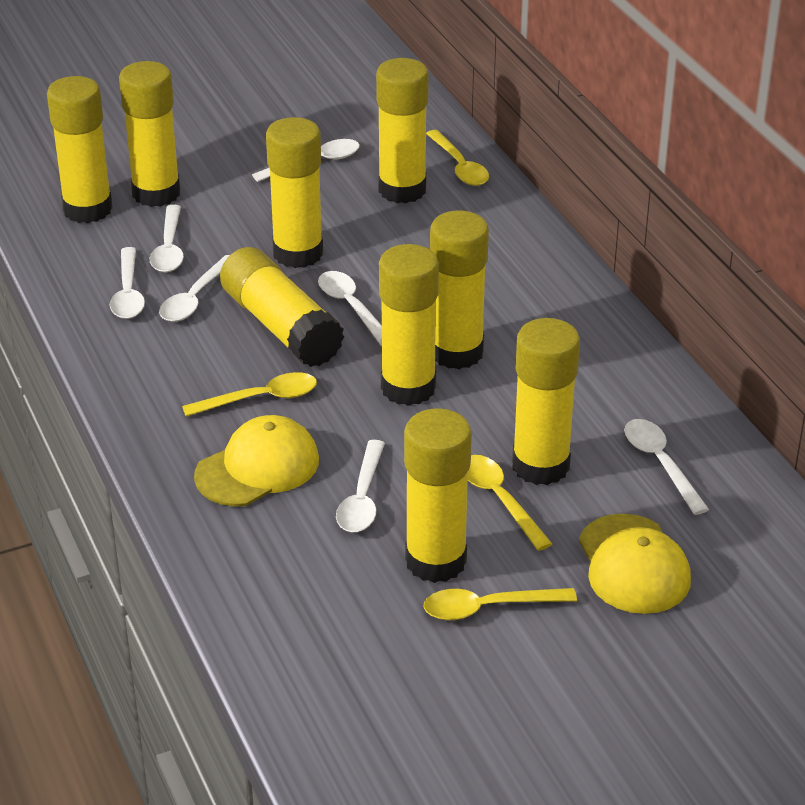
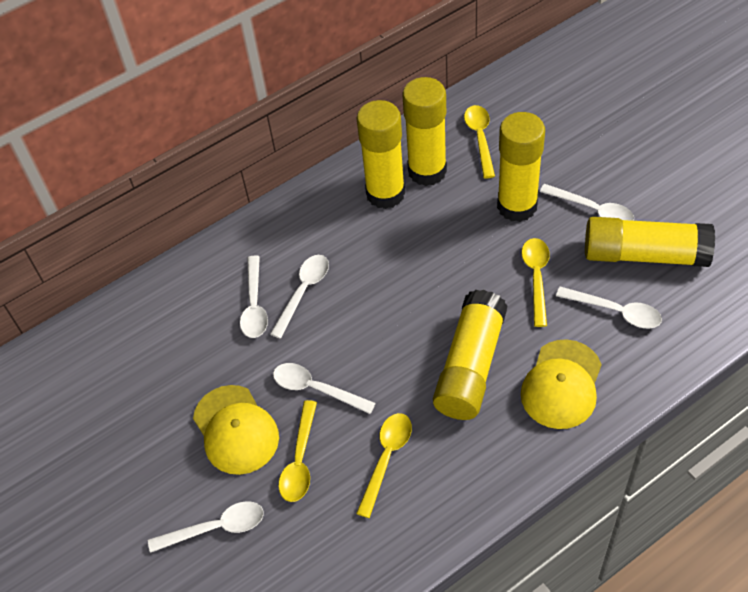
white spoon: [110,247,145,319] [150,205,184,272] [159,255,230,322] [252,139,360,182] [318,271,382,347] [336,440,385,532] [624,419,709,515] = 7 -> [148,501,264,553] [240,255,268,338] [270,255,329,339] [273,363,376,414] [540,184,634,221] [556,287,662,328] = 6
yellow glue stick: [47,76,113,223] [119,61,180,207] [220,247,344,367] [266,117,323,268] [376,58,429,203] [379,244,439,406] [404,408,472,583] [430,210,489,369] [512,318,580,485] = 9 -> [357,100,405,209] [402,77,447,186] [433,290,508,420] [497,112,545,222] [585,217,715,267] = 5

